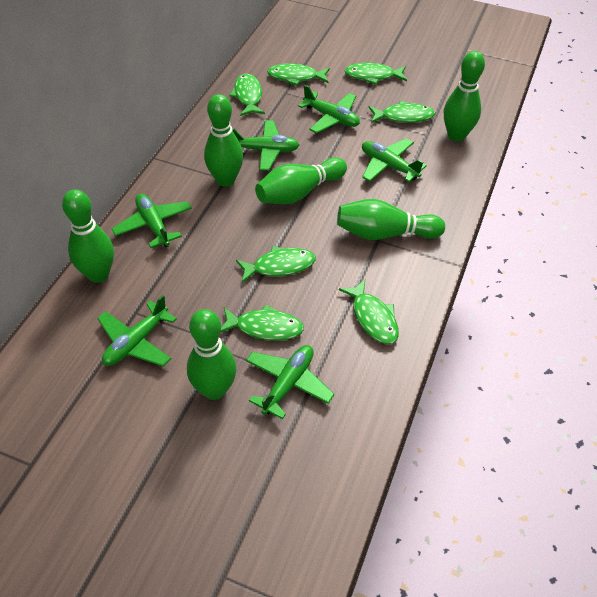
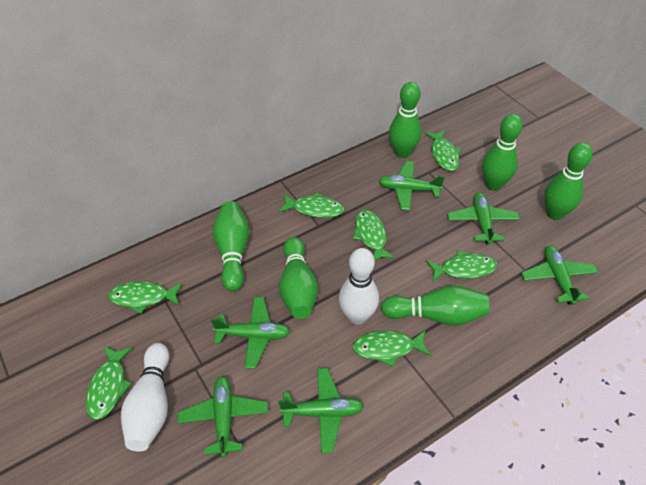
white bowling pin: none = 0 -> [121,343,170,452] [339,248,379,325] = 2

